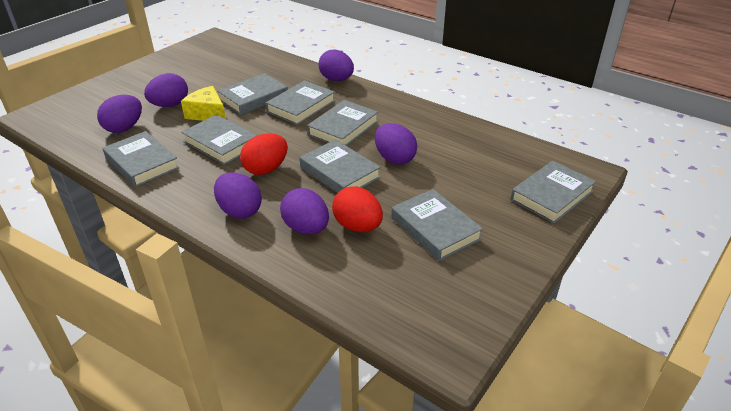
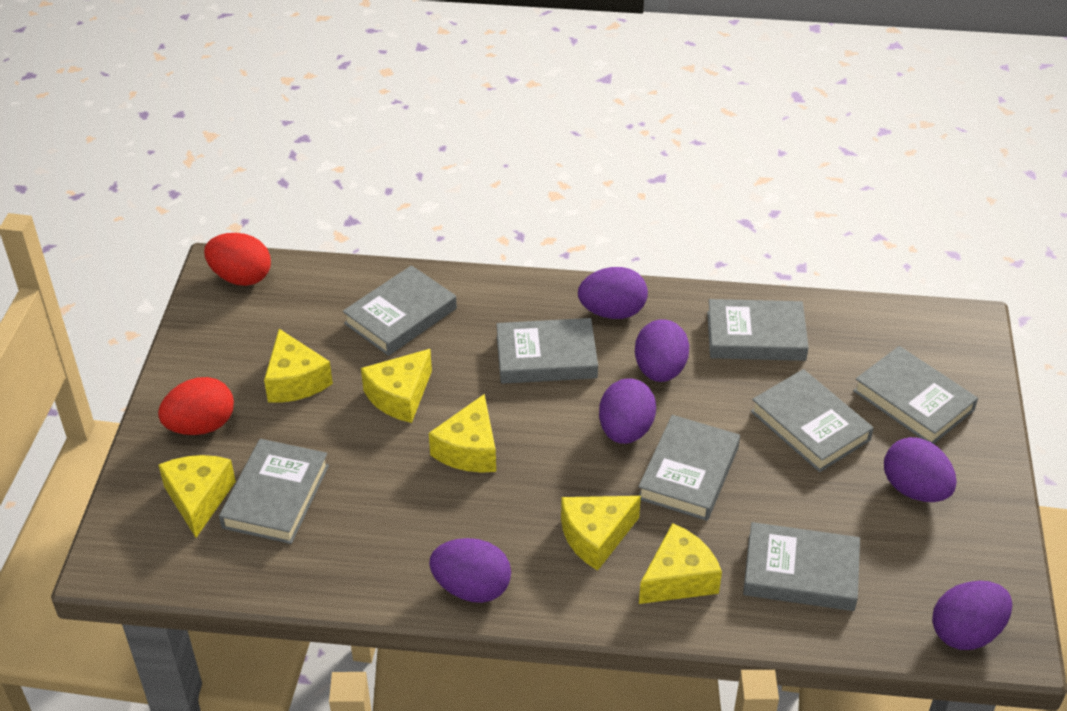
yellow cheese: [181,86,226,121] = 1 -> [158,455,236,538] [264,329,333,403] [361,349,432,423] [429,394,496,473] [561,496,641,571] [639,523,722,604] = 6

